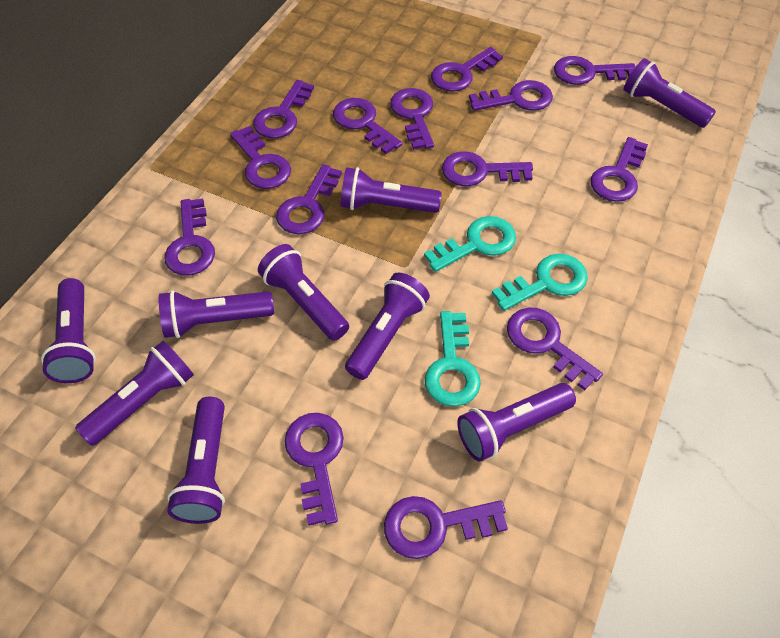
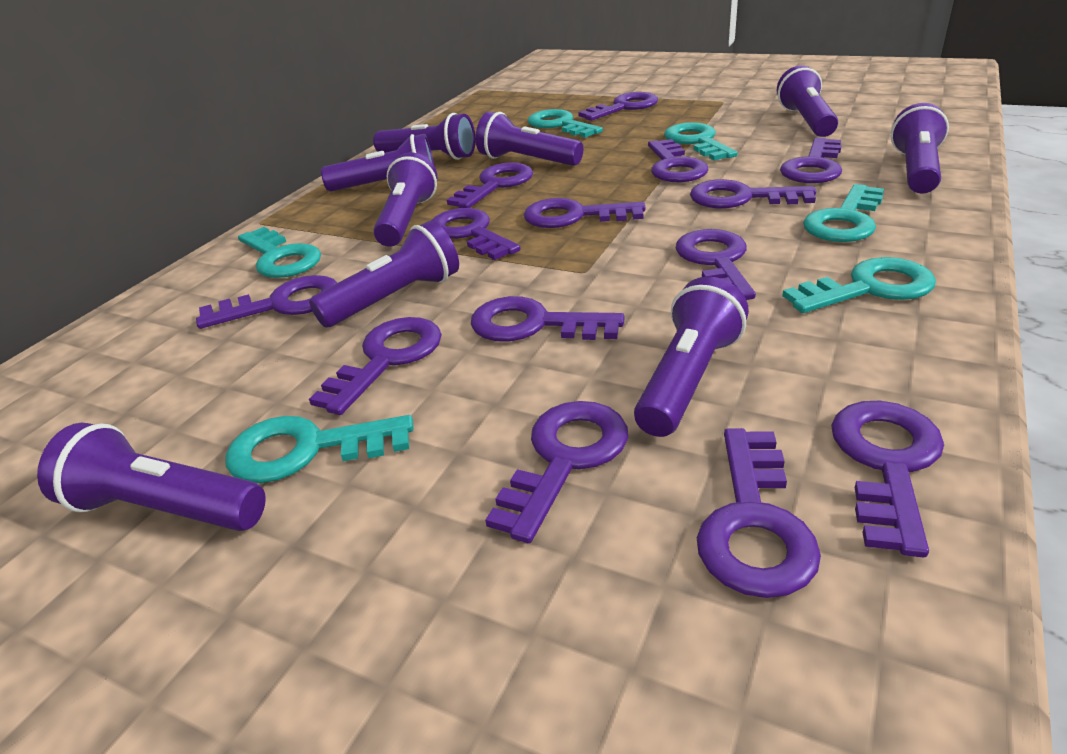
turquoise key: [424,216,516,272] [425,311,481,407] [492,254,588,311] = 3 -> [225,415,413,483] [238,227,321,278] [528,109,603,138] [664,122,738,161] [782,257,936,313] [803,184,884,242] = 6

